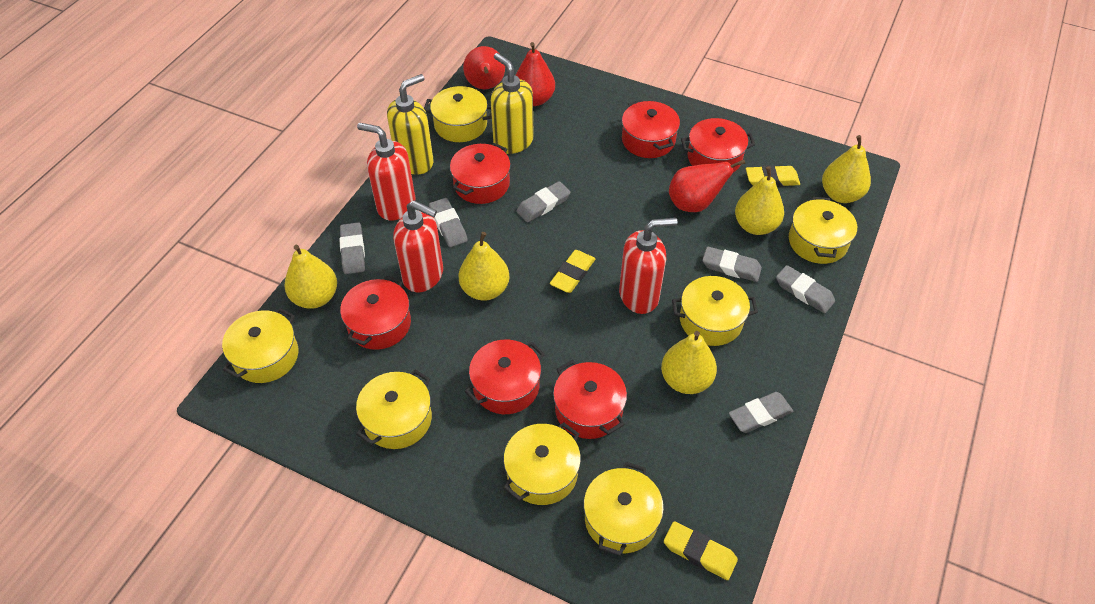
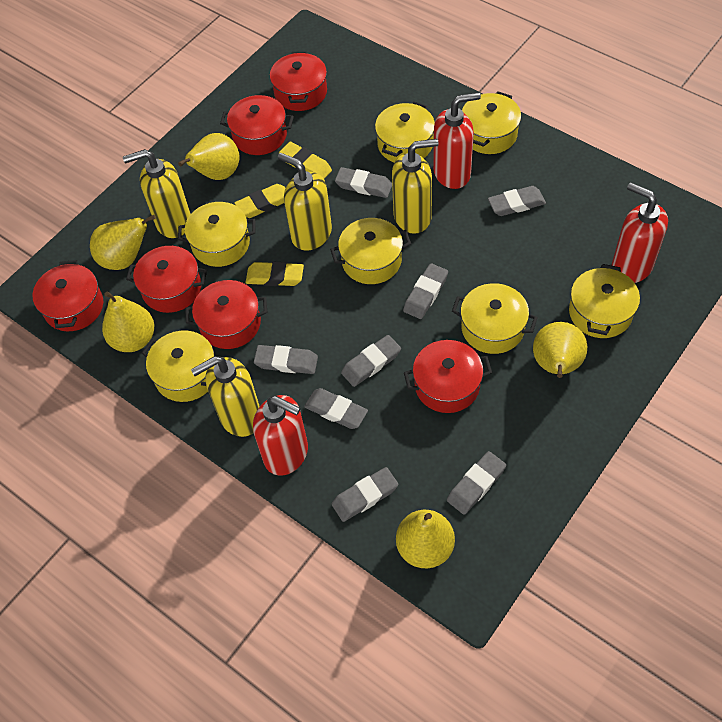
grey eraser: [339,222,365,274] [429,198,468,247] [516,181,571,222] [702,247,762,282] [729,392,793,433] [776,265,835,313] = 6 -> [254,345,318,374] [304,388,368,429] [332,467,398,522] [335,167,392,198] [341,335,401,387] [403,263,448,319] [447,451,506,515] [488,186,546,216] = 8
red pear: [463,46,505,89] [515,42,555,106] [669,160,745,212] = 3 -> none = 0
yellow soap dispenser: [387,74,434,175] [491,53,534,154] = 2 -> [123,149,191,238] [191,356,260,437] [278,153,332,251] [392,139,439,234] = 4

